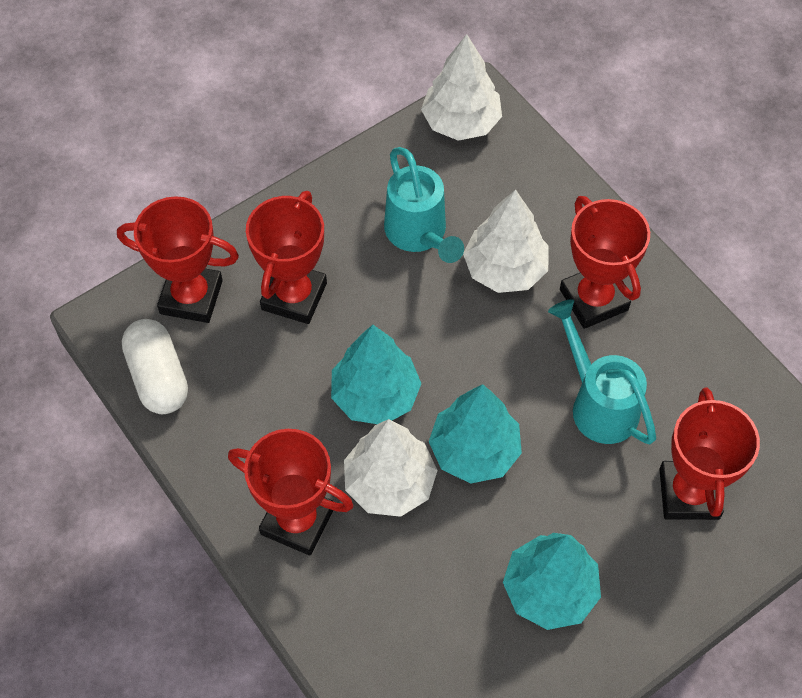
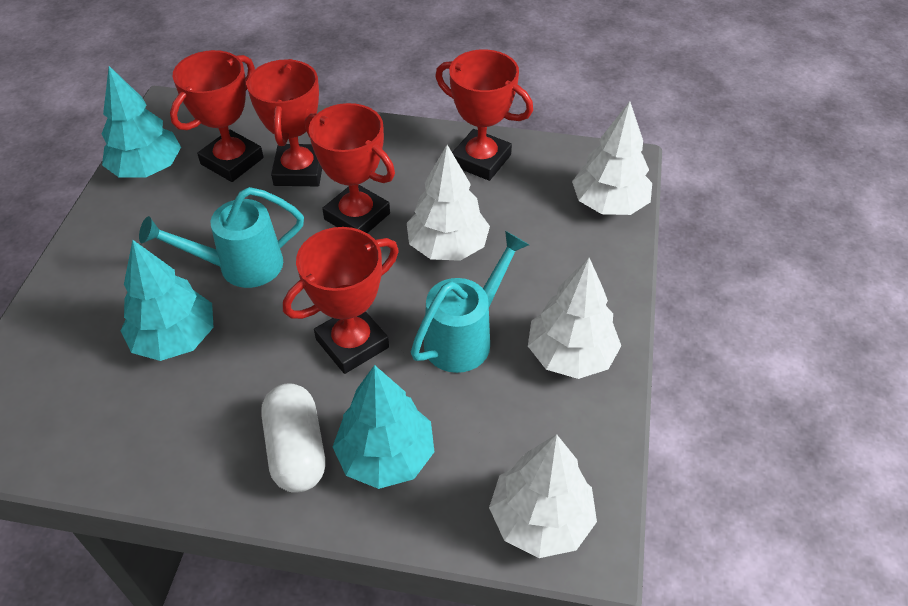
white tree: [344,419,438,517] [421,34,502,141] [463,190,549,293] = 3 -> [407,145,490,261] [489,434,597,558] [528,257,621,379] [572,101,652,215] = 4

